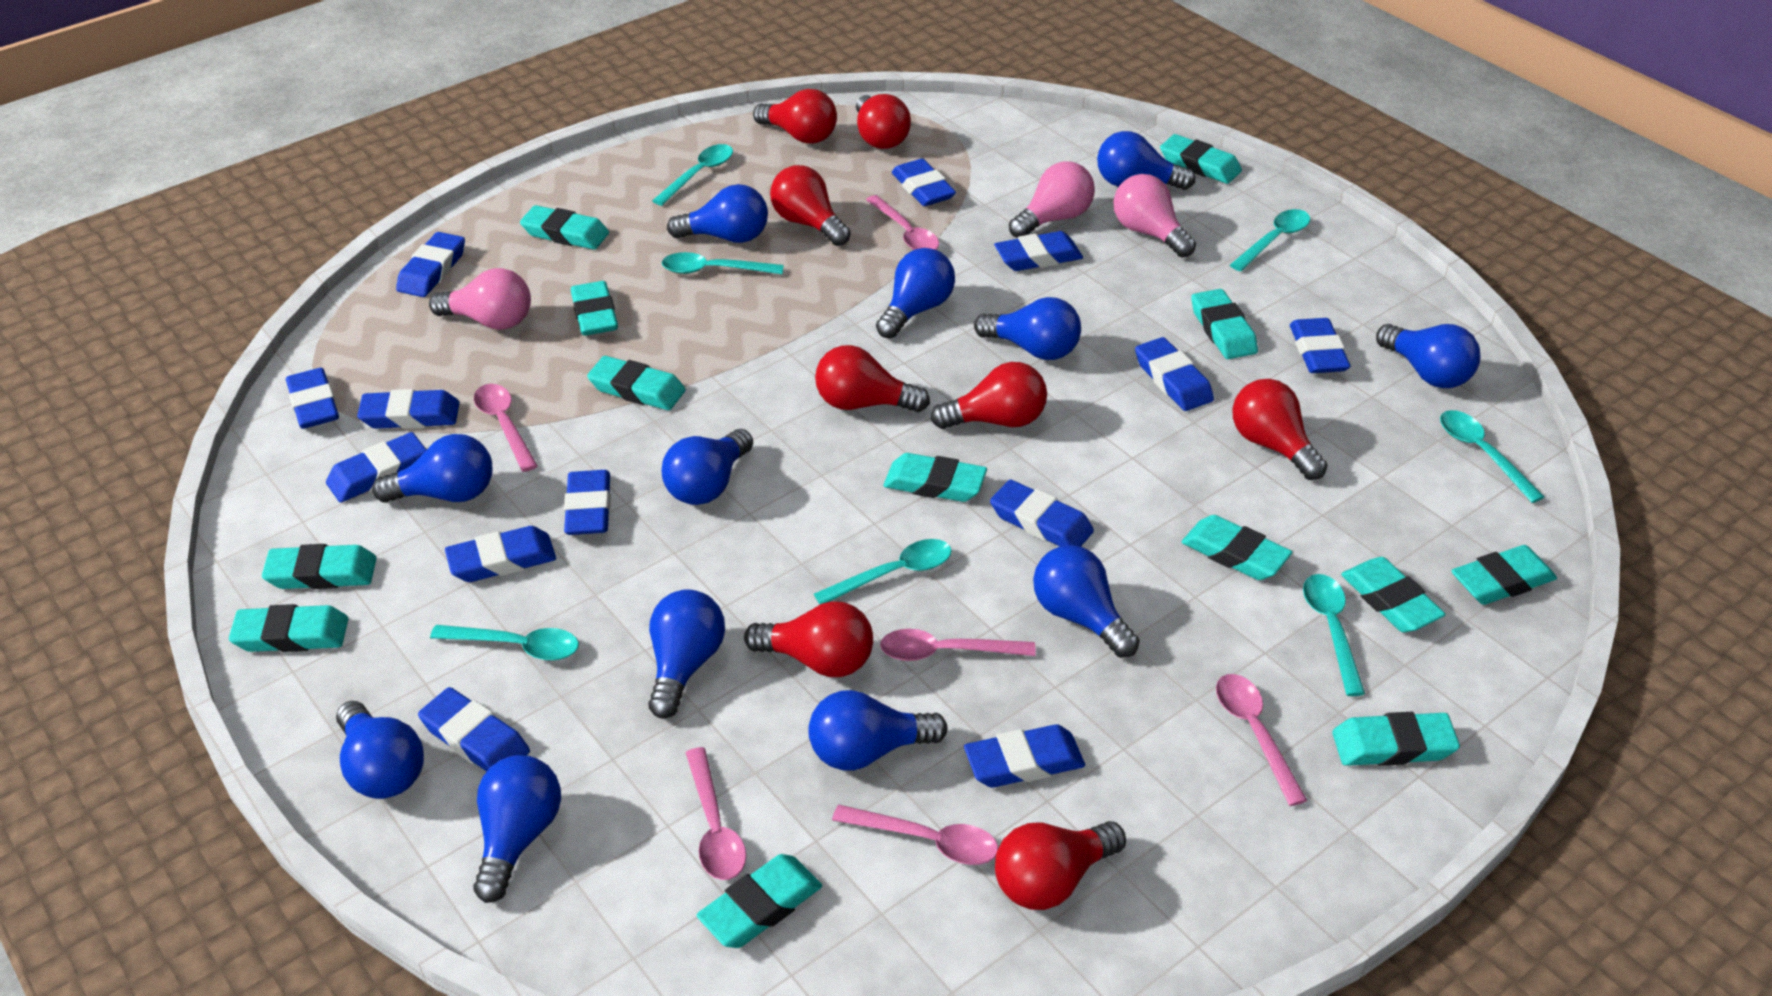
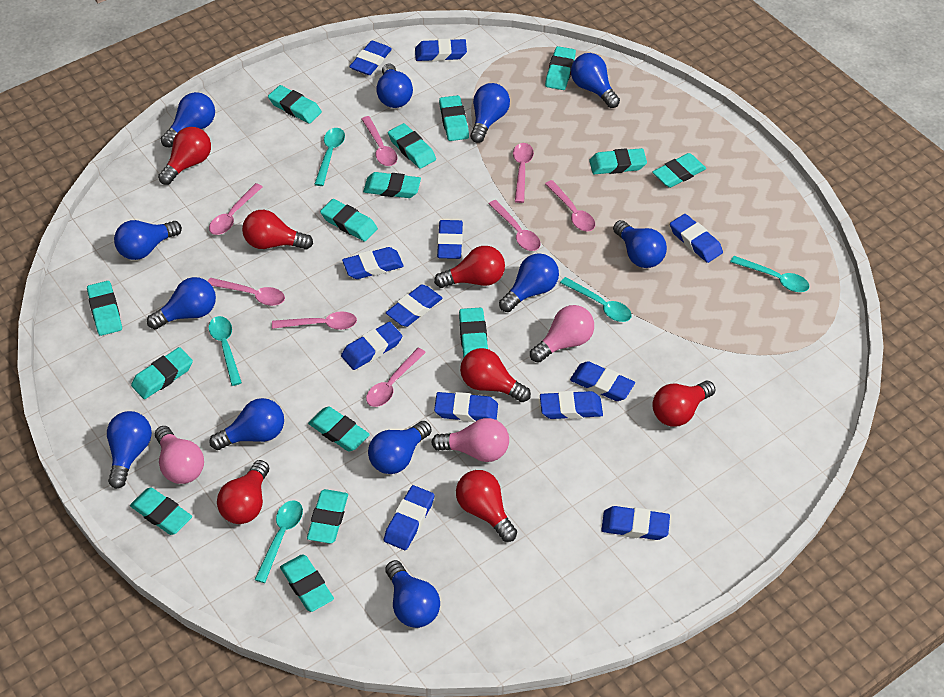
blue eraser: [286,368,339,429] [326,432,427,503] [357,389,460,429] [396,232,465,297] [418,687,530,772] [445,526,556,582] [564,470,611,535] [892,159,956,206] [964,724,1085,788] [990,480,1094,547] [994,231,1083,271] [1135,337,1214,411] [1290,318,1351,373] = 13 -> [341,322,402,370] [342,247,404,279] [349,41,392,75] [384,485,434,550] [386,285,443,327] [415,39,467,61] [434,392,498,422] [437,220,463,259] [540,391,603,419] [570,361,635,401] [601,506,670,540] [670,214,723,263] = 12
pink spoon: [474,384,538,472] [686,747,746,880] [832,805,998,865] [866,195,939,250] [880,629,1036,661] [1216,674,1308,806] = 6 -> [208,278,285,306] [209,183,262,235] [272,311,357,330] [362,116,397,166] [366,348,426,407] [489,200,541,251] [513,143,534,203] [545,180,595,231] = 8
red light bulb: [744,601,873,677] [753,89,837,144] [770,165,851,246] [815,345,930,412] [856,94,911,149] [931,362,1047,429] [995,821,1126,910] [1232,379,1328,480] = 8 -> [158,127,211,185] [217,460,269,524] [242,210,313,250] [434,246,505,288] [456,470,517,542] [460,348,531,402] [652,381,715,427] = 7
turquoise eraser: [229,604,348,652] [262,544,377,589] [520,205,609,250] [571,281,618,336] [587,356,686,410] [697,854,822,948] [883,453,987,502] [1160,134,1242,184] [1182,515,1292,580] [1191,289,1258,359] [1332,712,1460,766] [1341,557,1446,632] [1451,545,1557,605] = 13 -> [87,281,122,336] [130,487,192,535] [131,347,193,399] [268,85,322,124] [280,554,334,612] [307,489,348,544] [308,407,370,451] [320,199,378,242] [363,172,421,198] [388,123,436,169] [439,95,469,141] [459,307,488,358] [545,46,576,90] [589,148,647,174] [653,153,706,188] = 15
turquoise spoon: [430,625,579,661] [652,144,733,206] [662,252,784,274] [814,539,952,604] [1230,209,1310,271] [1303,574,1365,696] [1440,410,1544,503] = 7 -> [208,316,242,386] [255,500,303,583] [314,128,345,186] [560,277,632,322] [730,256,810,292] = 5

